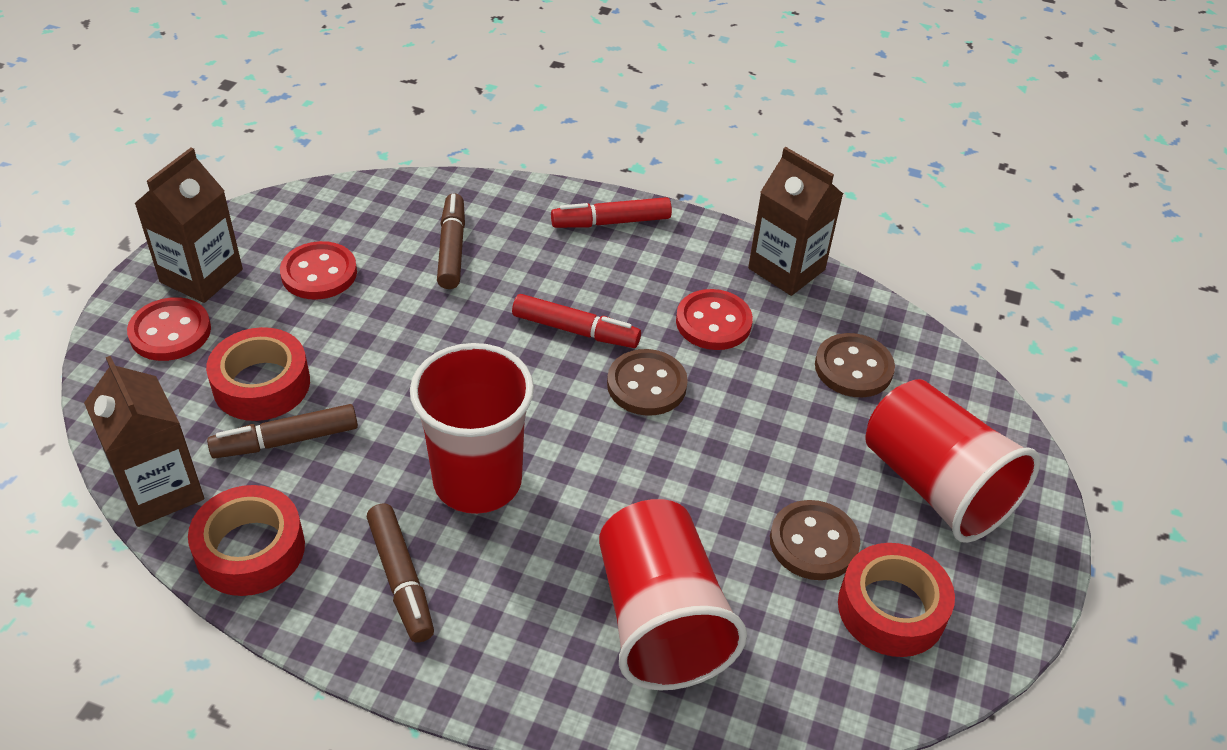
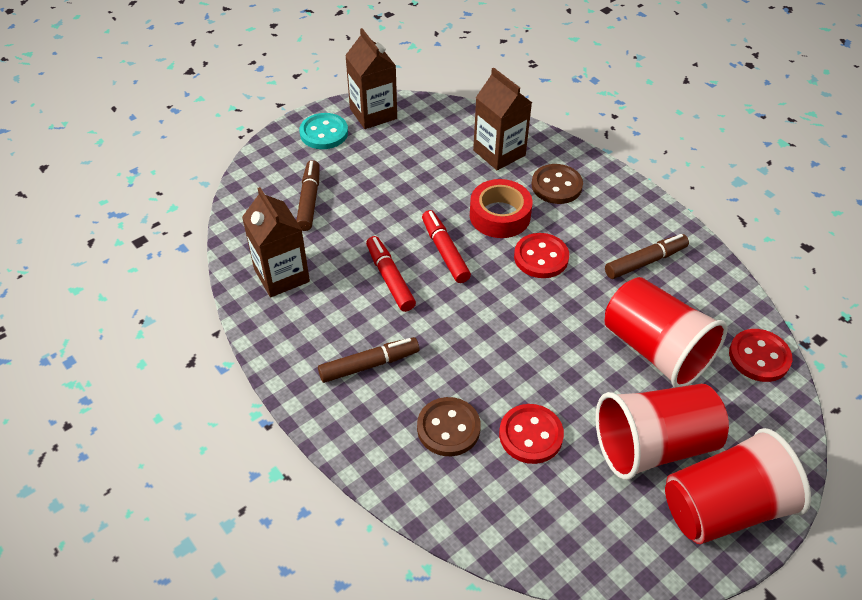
brown button: [607,349,688,416] [770,500,860,580] [815,333,895,397] = 3 -> [417,397,481,456] [532,164,583,204] = 2
red tape: [188,485,305,596] [206,327,310,421] [838,543,955,657] = 3 -> [470,179,533,238] = 1
turquoise button: none = 0 -> [299,113,348,149] = 1

